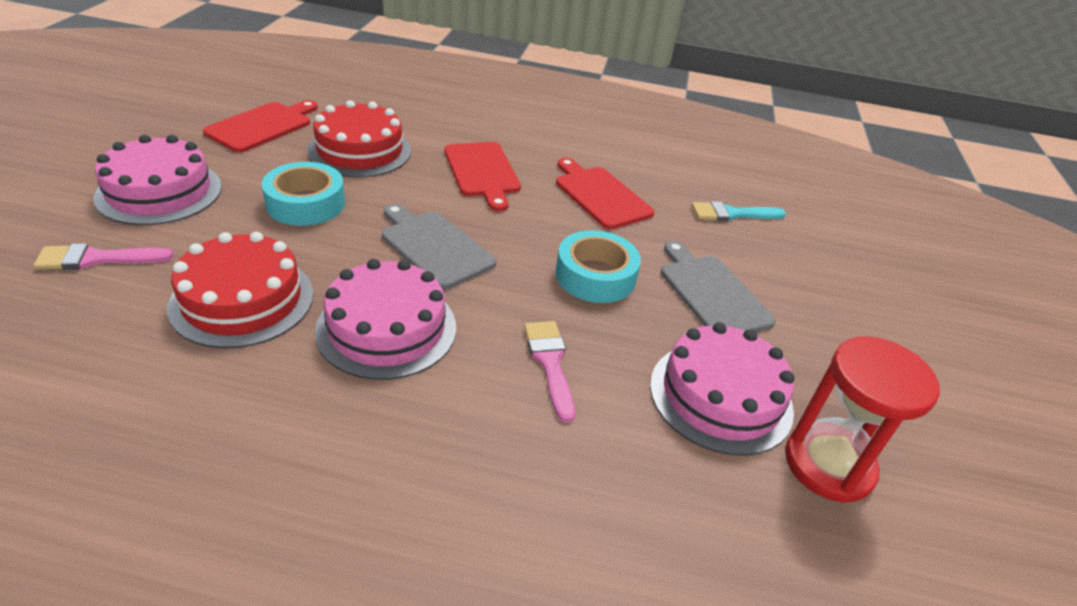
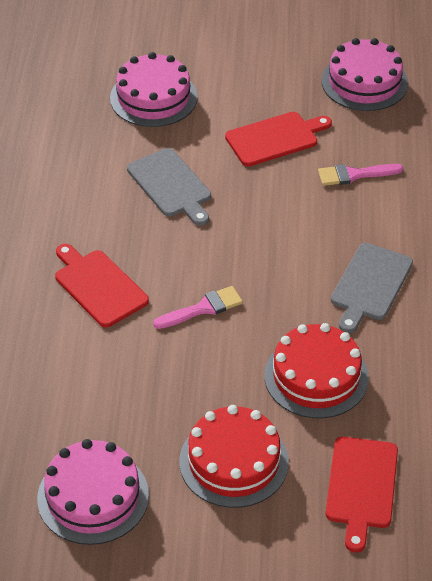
red hourglass: [785,337,940,503] = 1 -> none = 0
turquoise brush: [692,201,786,221] = 1 -> none = 0
turquoise tape: [262,162,345,226] [556,230,641,303] = 2 -> none = 0

